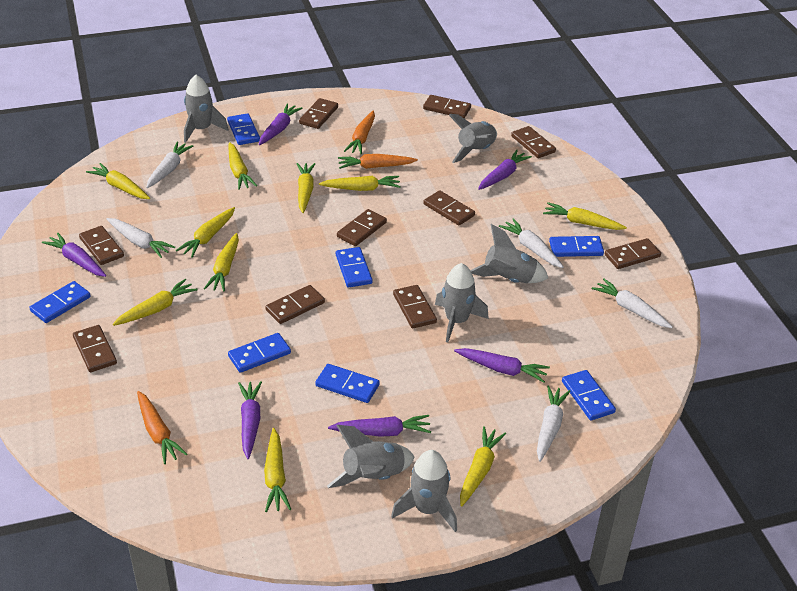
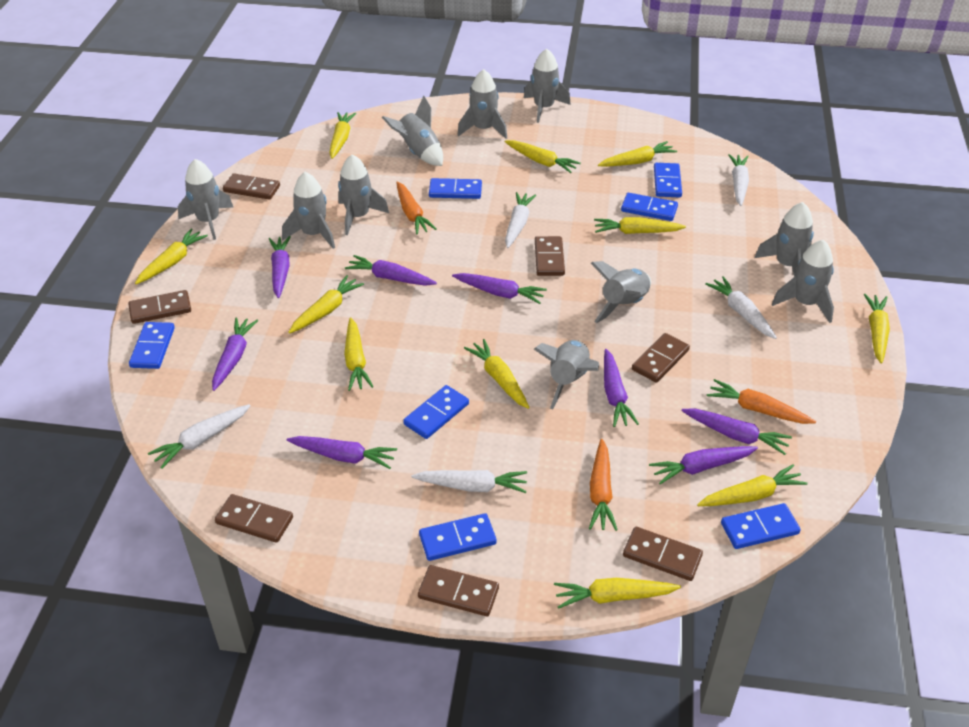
brown domino: [73,325,117,372] [79,226,124,265] [266,285,325,324] [299,98,338,129] [337,209,387,246] [393,285,437,329] [423,95,471,118] [423,190,475,225] [511,126,556,158] [605,238,661,269] = 10 -> [128,290,191,324] [215,494,293,543] [223,173,280,200] [418,565,499,616] [535,236,565,276] [623,527,703,581] [632,333,690,383] = 7
grey rocket: [184,75,228,143] [327,425,415,488] [391,450,457,532] [435,263,489,342] [449,114,497,163] [470,224,548,283] = 6 -> [178,159,233,240] [282,172,335,249] [338,154,389,235] [382,96,443,166] [457,69,507,139] [524,49,571,123] [534,340,599,409] [591,261,651,323] [755,202,814,277] [772,240,834,323] = 10
purple carrot: [42,233,106,277] [238,381,262,459] [259,104,303,145] [328,415,431,437] [454,348,550,383] [478,150,532,190] = 6 -> [212,317,258,391] [269,236,291,298] [286,436,397,469] [345,255,437,286] [452,273,547,304] [604,349,639,427] [649,446,758,484] [682,408,792,455] = 8
yellow carrot: [86,163,150,199] [113,279,197,326] [176,207,235,258] [204,233,239,292] [229,142,257,190] [264,428,291,512] [297,163,315,213] [319,176,401,191] [460,426,506,506] [543,202,627,230] = 10 -> [135,229,208,284] [288,275,364,334] [329,112,356,159] [344,317,374,391] [464,339,530,409] [505,140,581,173] [554,578,681,609] [594,217,686,234] [598,141,677,167] [697,464,808,506] [864,294,890,364] = 11

